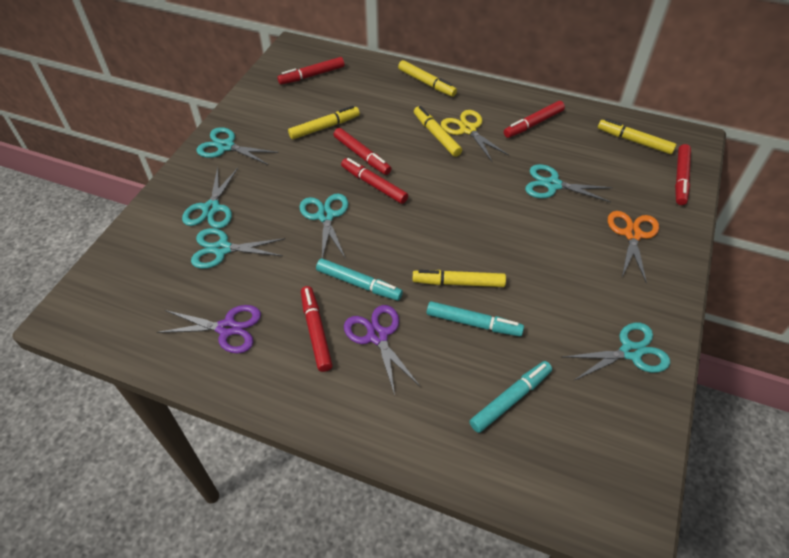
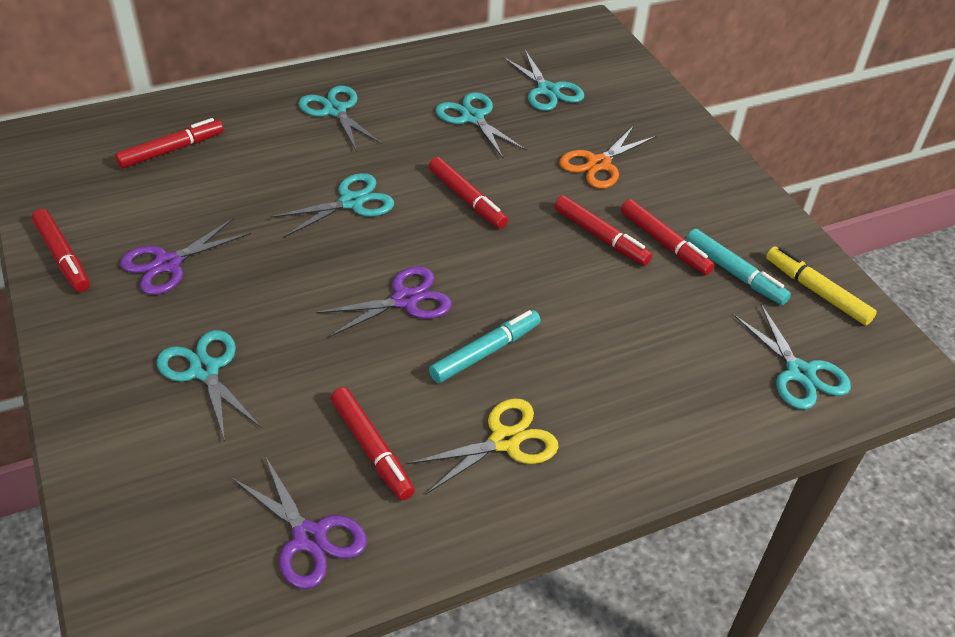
purple scissors: [156,305,261,354] [344,305,420,395] = 2 -> [120,218,251,295] [232,456,367,589] [315,266,452,338] = 3
turquoise marker: [316,258,403,301] [427,301,524,336] [469,361,552,433] = 3 -> [429,310,541,383] [686,229,791,305] = 2
yellow marker: [288,106,360,139] [398,60,457,97] [412,270,506,287] [414,106,462,157] [598,119,676,154] = 5 -> [766,246,877,325] = 1

